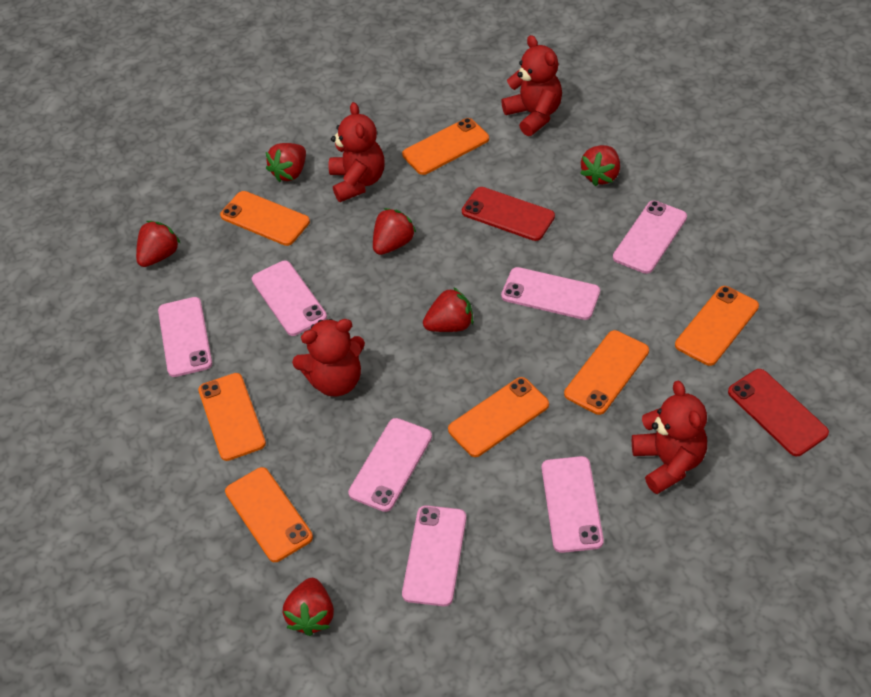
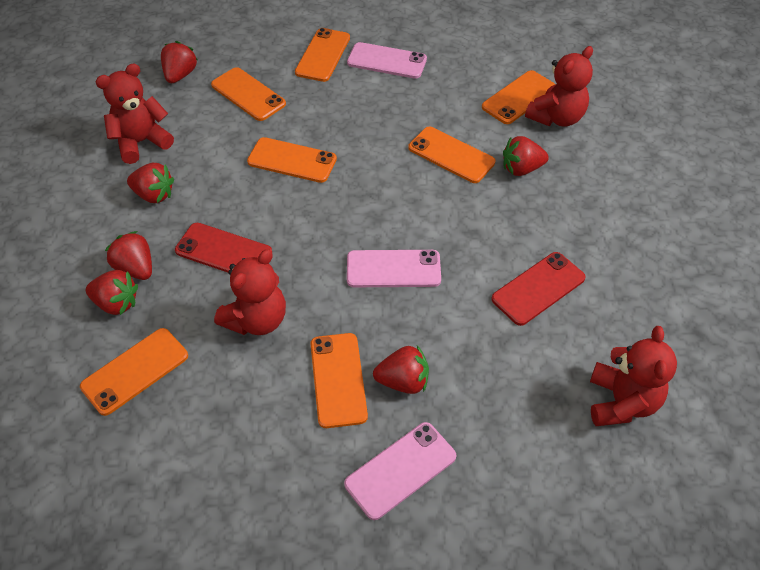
pink phone: [158,297,212,377] [252,261,327,336] [348,418,432,512] [402,505,466,606] [501,267,600,320] [542,456,604,553] [613,201,687,274] = 7 -> [344,422,456,520] [347,42,427,79] [347,250,441,287] = 3

